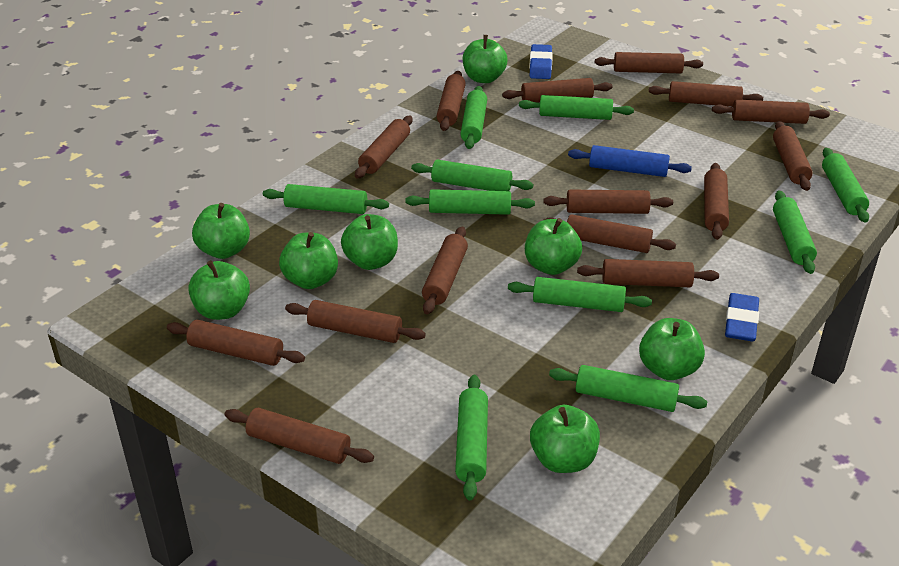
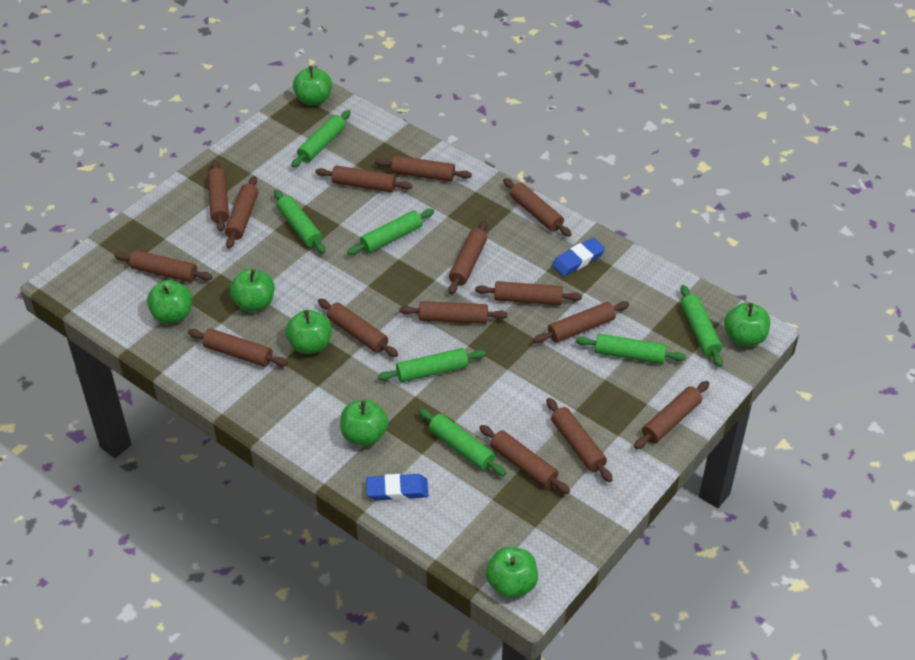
blue rolling pin: [568,145,692,177] = 1 -> none = 0
green apple: [188,260,250,320] [192,203,250,259] [279,232,338,289] [341,214,398,270] [463,35,508,83] [525,218,582,275] [530,405,600,473] [639,318,705,380] = 8 -> [147,280,193,323] [230,268,274,312] [286,310,331,354] [293,66,332,106] [340,399,388,446] [486,547,538,598] [724,302,770,346] = 7
green rolling pin: [263,184,389,214] [405,189,535,215] [411,160,533,191] [455,375,488,500] [460,86,487,149] [508,277,652,312] [519,95,634,120] [549,365,707,412] [773,191,817,274] [822,148,869,223] = 10 -> [274,190,326,254] [291,110,351,168] [347,209,434,255] [378,348,486,382] [418,408,506,476] [576,334,686,364] [680,285,723,367] = 7

